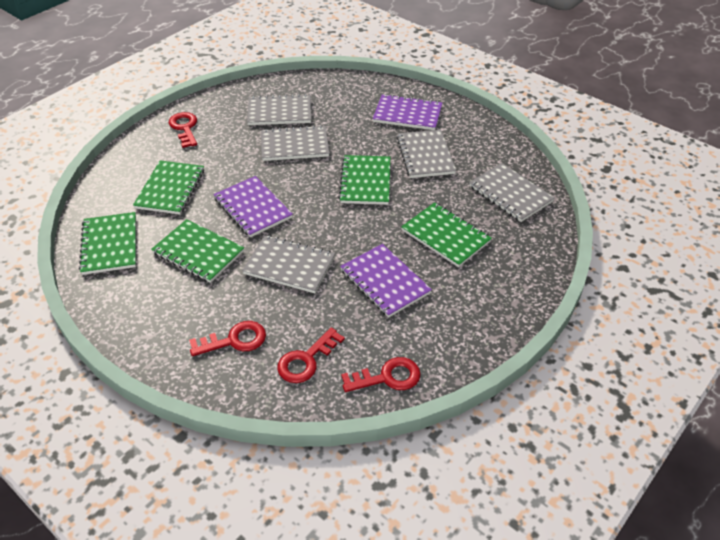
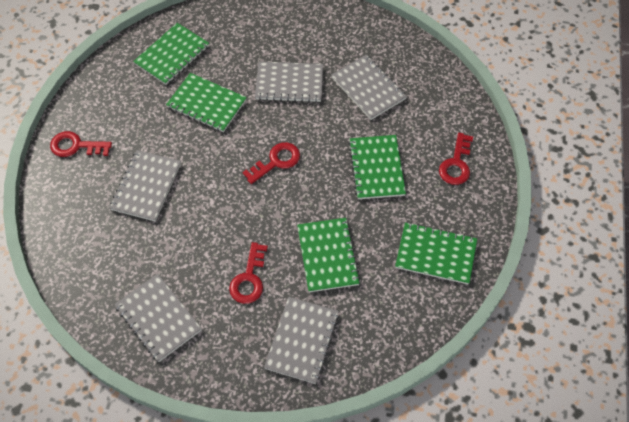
purple notebook: [213,176,293,237] [340,244,432,318] [373,94,442,130] = 3 -> none = 0

